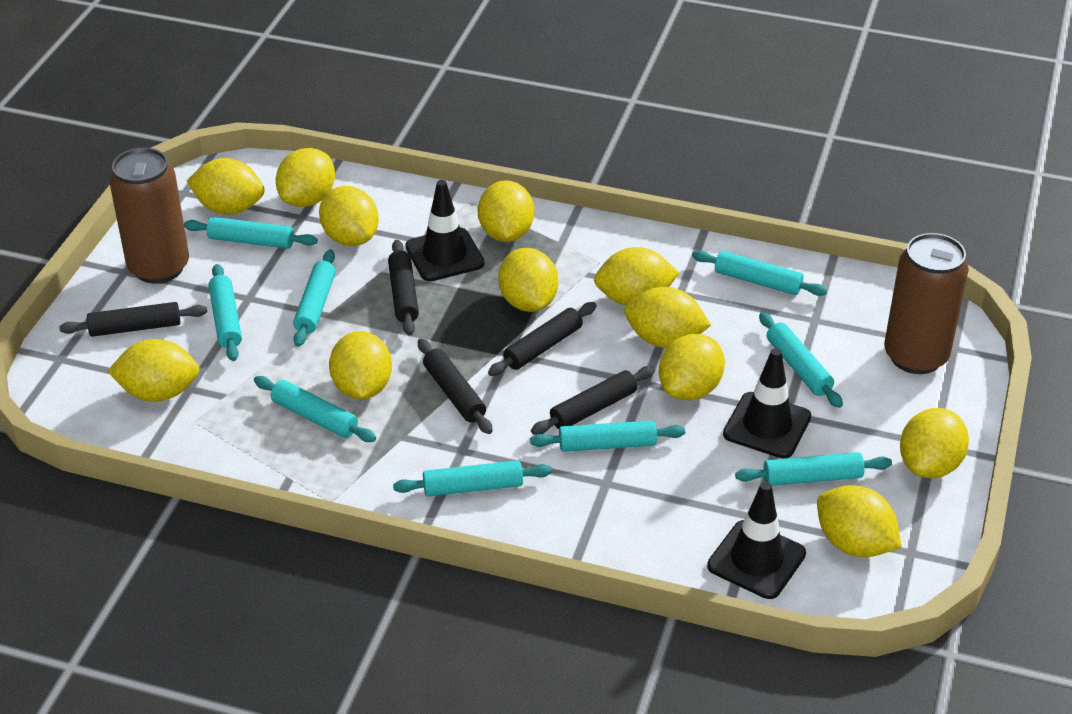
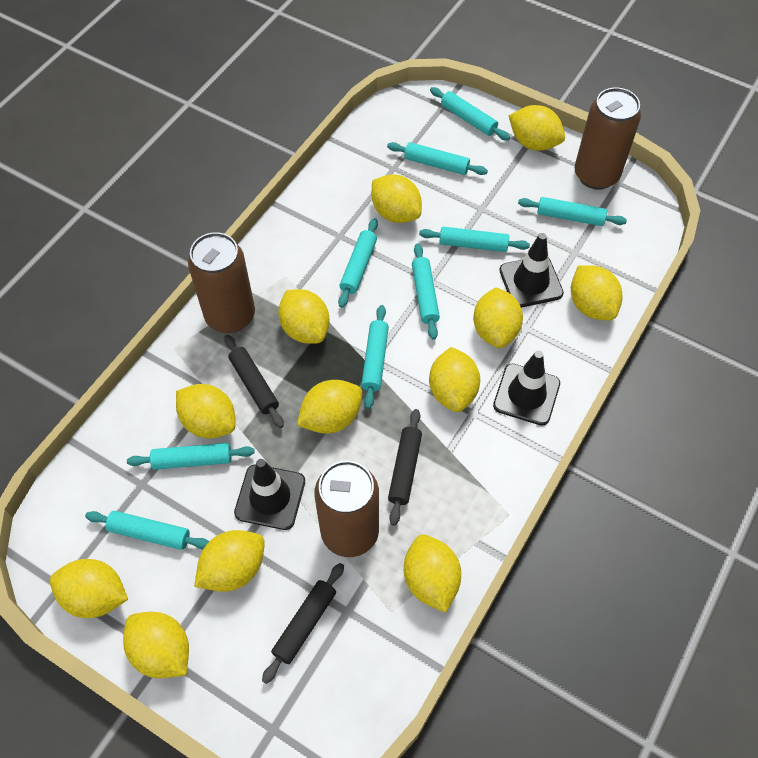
black rolling pin: [59,302,207,337] [388,240,419,335] [418,339,493,434] [488,302,596,376] [531,366,655,435] = 5 -> [224,335,284,428] [262,563,344,684] [388,409,422,526] = 3
brown can: [109,148,189,284] [884,233,969,374] = 2 -> [188,232,255,333] [314,461,379,557] [575,87,641,190] = 3

